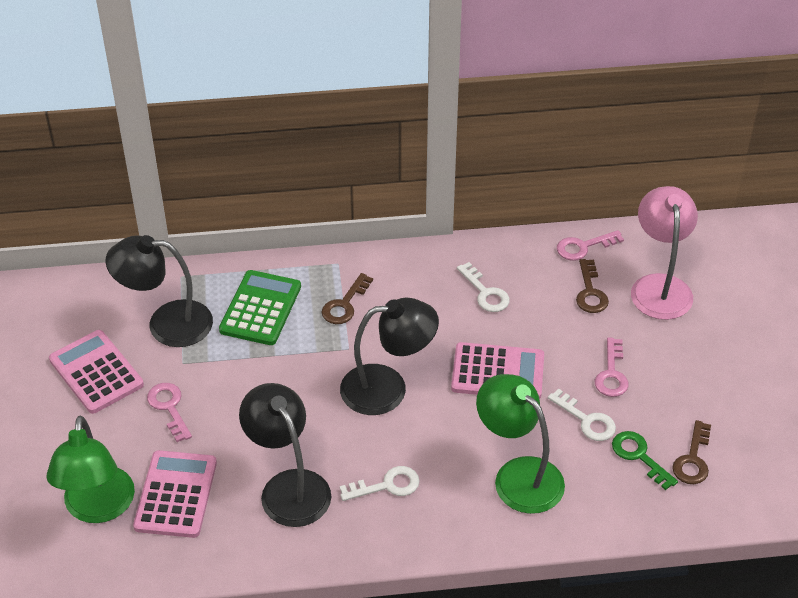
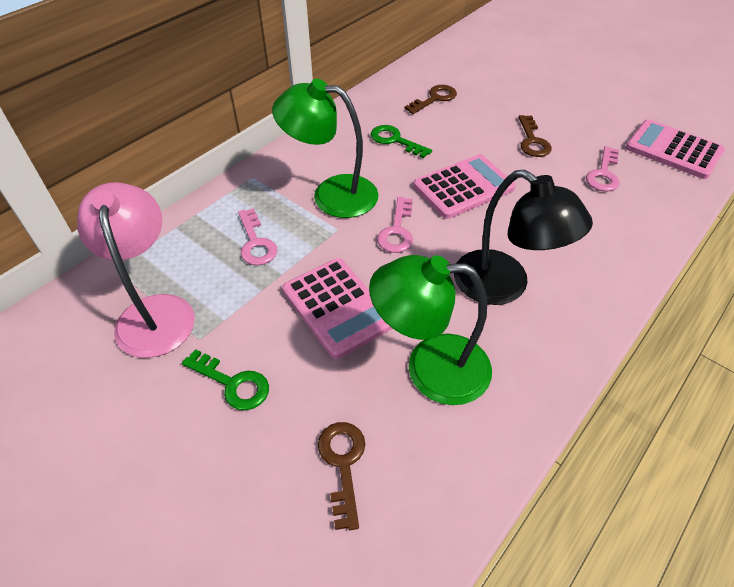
black lamp: [105,235,213,347] [239,383,331,527] [340,298,439,415] = 3 -> [454,170,593,305] = 1
green calculator: [219,270,301,345] = 1 -> none = 0
green key: [612,431,678,490] = 1 -> [182,349,269,410] [371,125,432,158] = 2
white key: [340,466,420,501] [457,262,510,312] [548,388,616,441] = 3 -> none = 0

